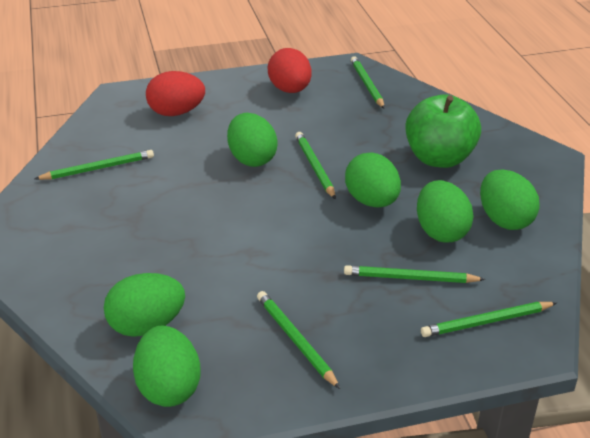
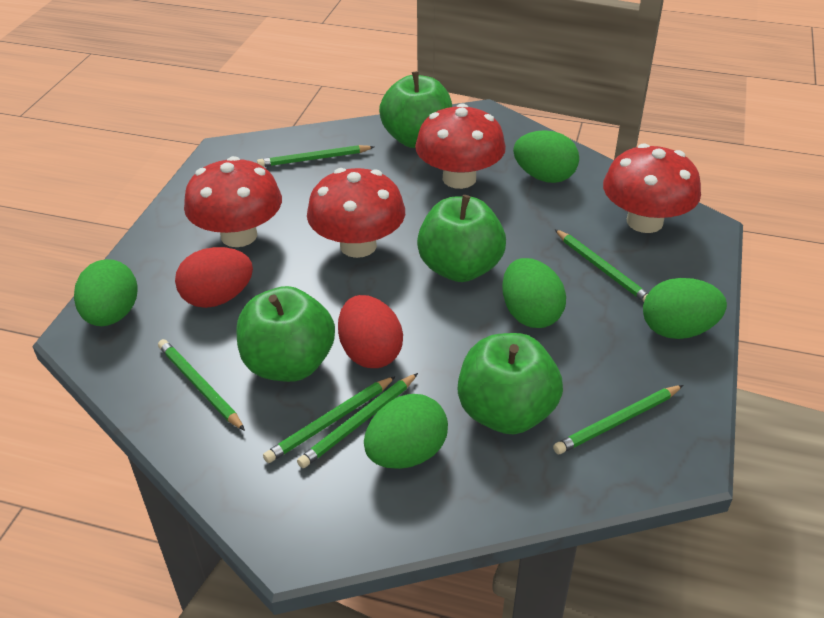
green apple: [405,94,481,168] = 1 -> [237,286,335,382] [379,71,452,148] [417,195,506,282] [458,333,563,434] = 4
green egg: [104,273,185,337] [133,325,201,407] [227,113,278,167] [345,152,401,208] [417,180,474,243] [480,169,540,230] = 6 -> [74,259,138,326] [364,394,448,469] [502,258,566,328] [513,130,579,183] [643,278,727,339] = 5
red mushroom: none = 0 -> [184,156,282,247] [307,168,405,258] [415,103,506,189] [603,143,701,233] = 4

